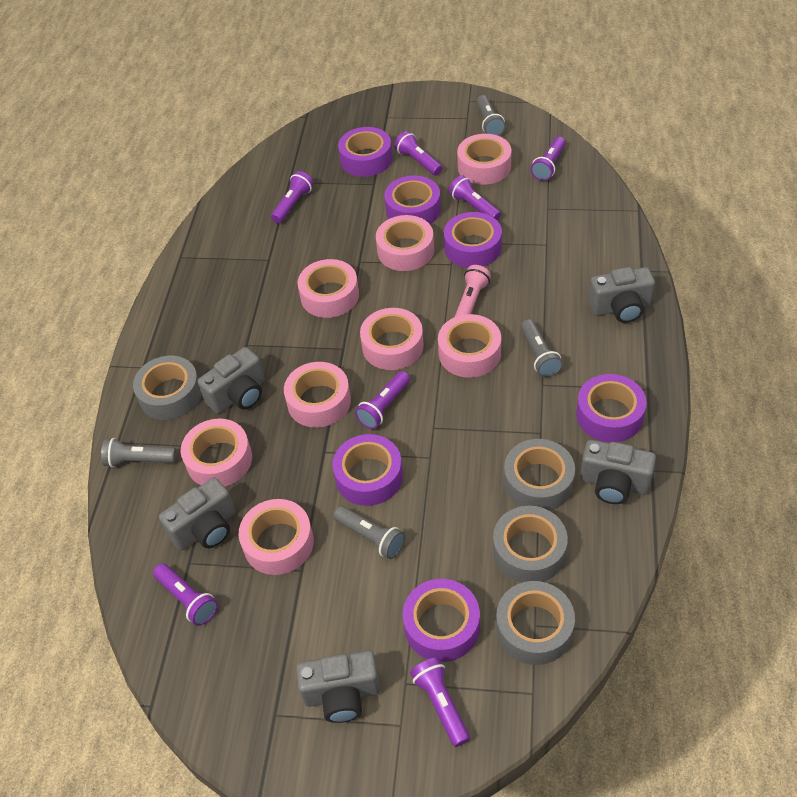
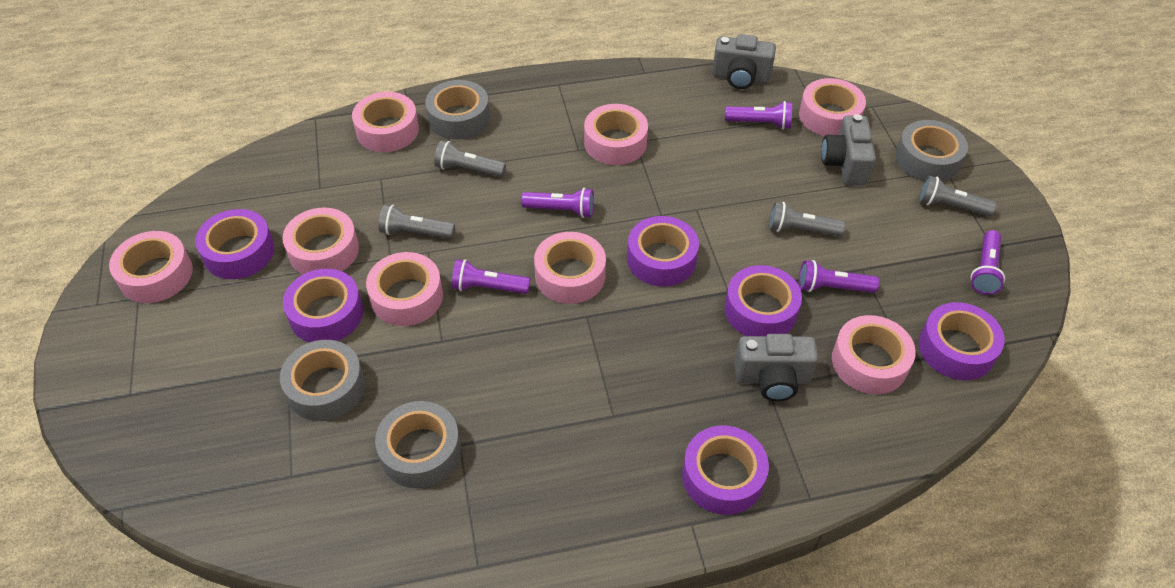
grey camera: [159,478,235,550] [197,347,265,414] [296,651,380,723] [580,440,656,504] [588,267,655,323] = 5 -> [712,34,776,89] [734,334,818,401] [821,114,876,186] = 3
pink flashlight: [455,265,491,317] = 1 -> none = 0
purple flashlight: [153,563,218,626] [271,171,314,223] [355,371,410,429] [394,131,443,176] [410,657,470,747] [449,175,501,221] [531,137,566,181] = 7 -> [452,259,530,294] [521,188,594,218] [725,101,792,129] [799,260,879,293] [971,230,1005,295] = 5

